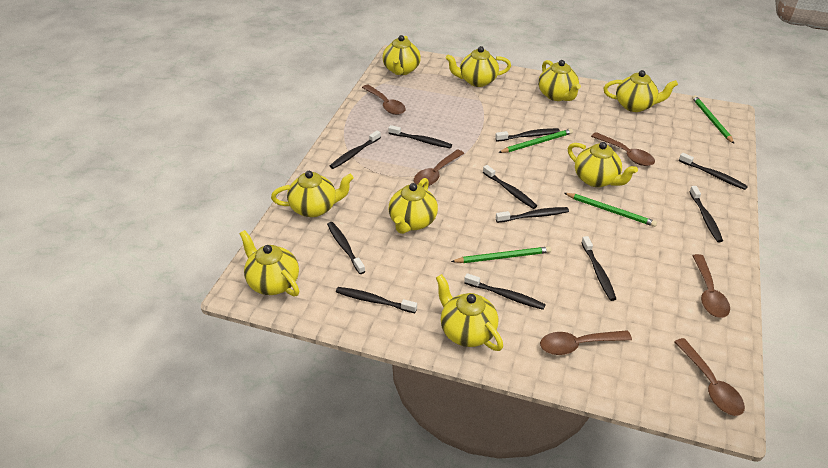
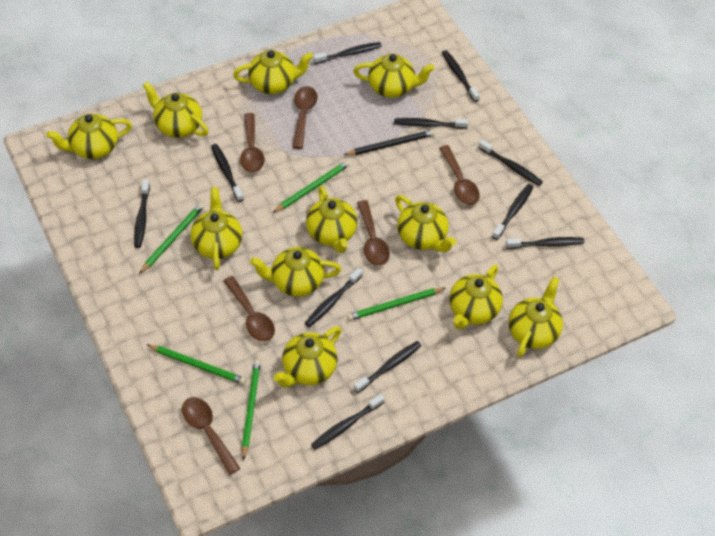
black pencil: none = 0 -> [344,130,435,155] = 1
green pencil: [451,246,551,263] [498,129,573,153] [564,193,657,227] [692,95,734,144] = 4 -> [139,203,204,274] [146,344,246,385] [242,360,261,460] [272,160,350,213] [347,288,445,321] = 5
yellow teapot: [239,230,299,296] [271,171,353,217] [382,35,421,75] [388,178,438,234] [436,274,503,351] [446,46,511,87] [538,60,581,101] [568,142,638,187] [603,70,678,112] = 9 -> [46,114,132,159] [143,82,208,138] [190,187,242,270] [233,50,313,94] [250,247,341,297] [274,326,341,387] [306,186,357,253] [353,54,434,98] [395,195,456,252] [449,265,503,329] [509,276,563,357] = 11

